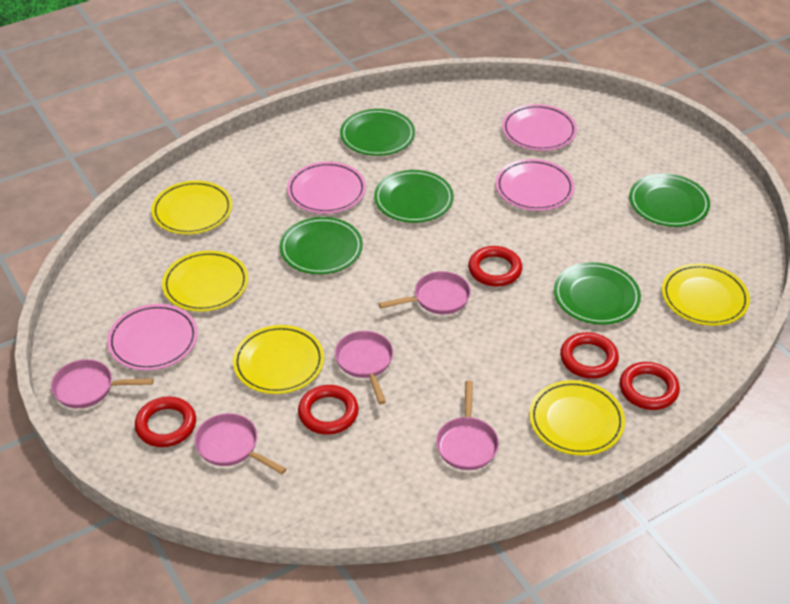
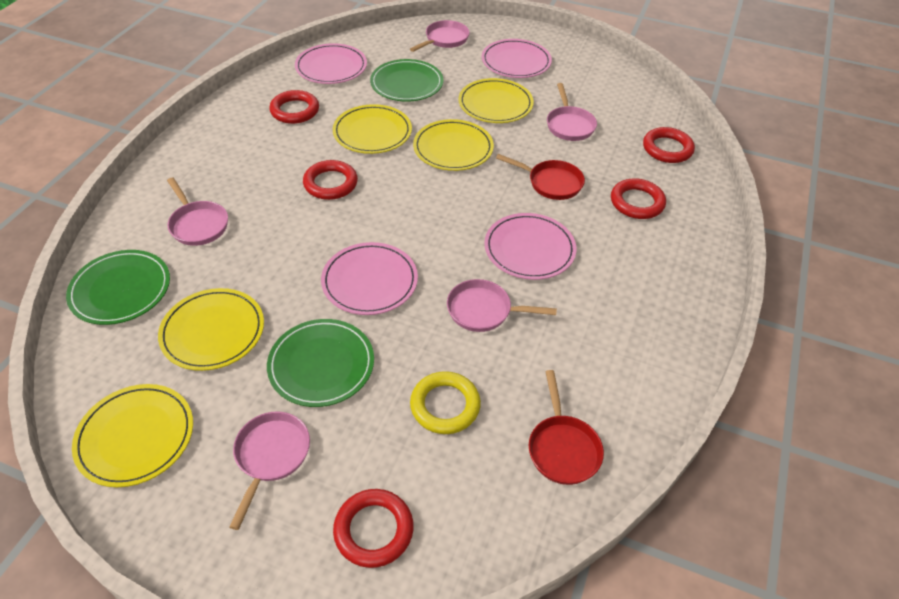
green plate: [280,217,363,274] [340,109,415,156] [374,170,454,223] [554,262,641,325] [629,174,710,227] = 5 -> [66,250,170,325] [267,319,374,407] [370,59,443,102] = 3
red pan: none = 0 -> [496,154,585,200] [529,370,604,485] = 2
yellow ring: none = 0 -> [410,371,481,434] = 1

